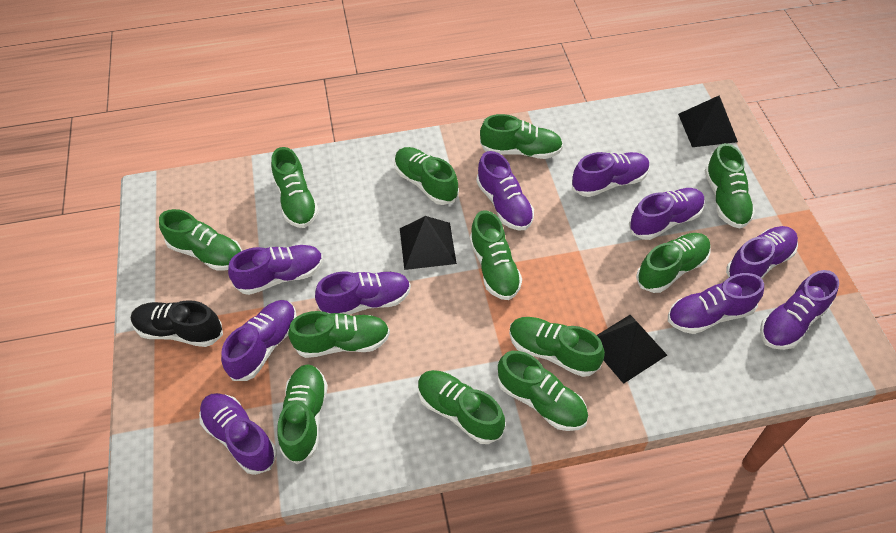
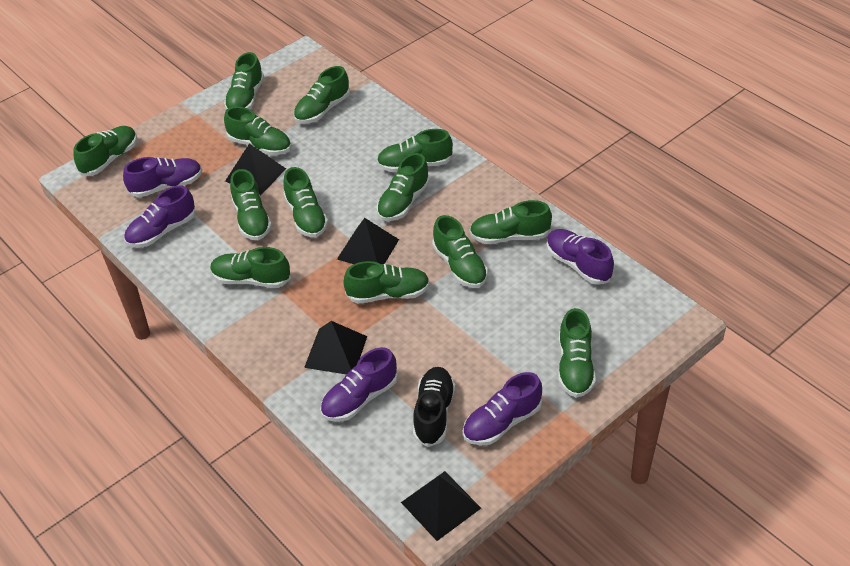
black pyramid: [400,216,457,270] [597,315,667,384] [678,96,738,147] = 3 -> [225,144,286,195] [304,321,367,374] [337,218,399,264] [401,471,481,541] = 4
green shoe: [159,209,242,271] [271,147,319,228] [277,364,328,464] [288,311,390,358] [394,147,459,205] [418,370,505,444] [470,210,522,300] [480,114,563,159] [498,351,588,431] [509,317,605,377] [636,233,711,293] [705,143,755,229] = 12 -> [74,126,137,176] [210,247,291,288] [224,52,264,110] [224,107,291,155] [230,169,272,240] [284,167,328,237] [294,66,350,123] [343,261,430,304] [377,129,453,172] [377,153,430,221] [432,215,488,288] [469,200,552,244] [558,308,596,398] = 13
purple shoe: [199,393,277,475] [221,300,297,381] [228,245,323,295] [315,272,411,315] [476,151,534,230] [572,152,650,197] [629,188,705,240] [668,273,764,334] [726,226,798,278] [760,270,839,350] = 10 -> [123,157,202,197] [124,185,196,248] [320,347,398,422] [463,372,542,446] [546,229,614,285] = 5

